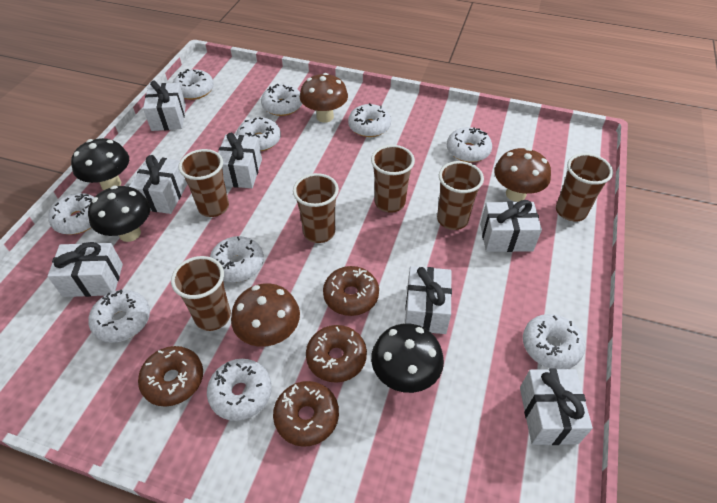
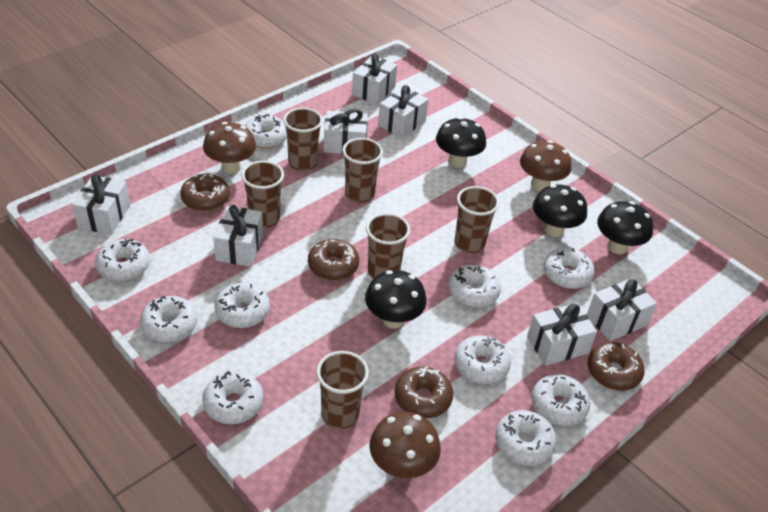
black mushroom: [71,138,129,190] [88,186,150,242] [371,323,444,393] = 3 -> [365,270,427,329] [436,117,486,168] [533,184,587,237] [597,201,653,254] = 4

